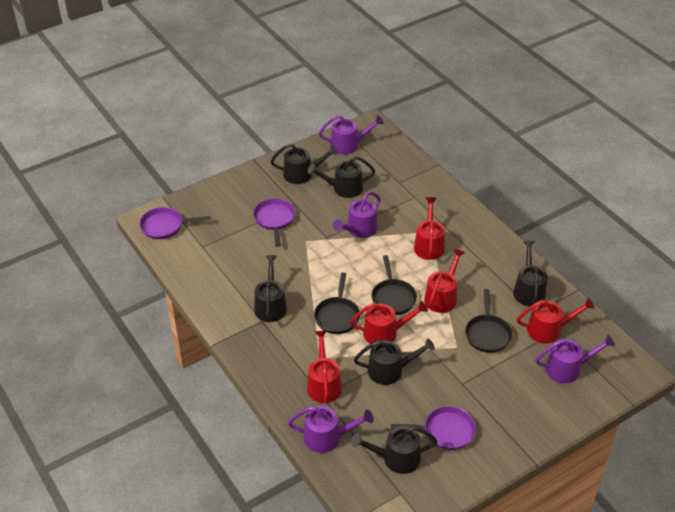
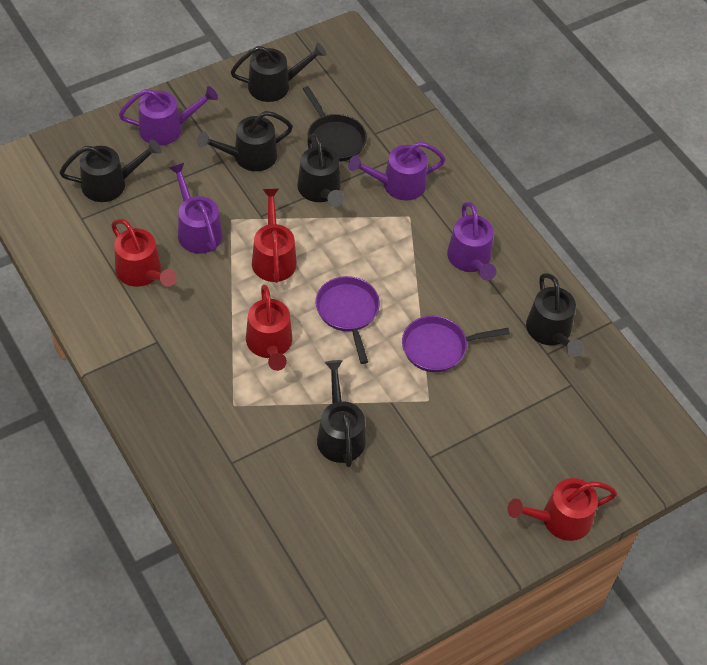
black pan: [314,273,360,334] [372,255,417,315] [465,289,512,353] = 3 -> [303,86,367,162] = 1
purple pan: [140,207,211,239] [253,198,295,246] [391,406,476,450] = 3 -> [315,276,380,364] [402,316,510,372] = 2
red watering can: [307,331,342,403] [350,301,428,344] [414,197,445,260] [424,249,465,313] [517,298,595,343] = 5 -> [111,219,176,287] [246,284,292,371] [252,189,297,283] [508,478,617,541] = 4

